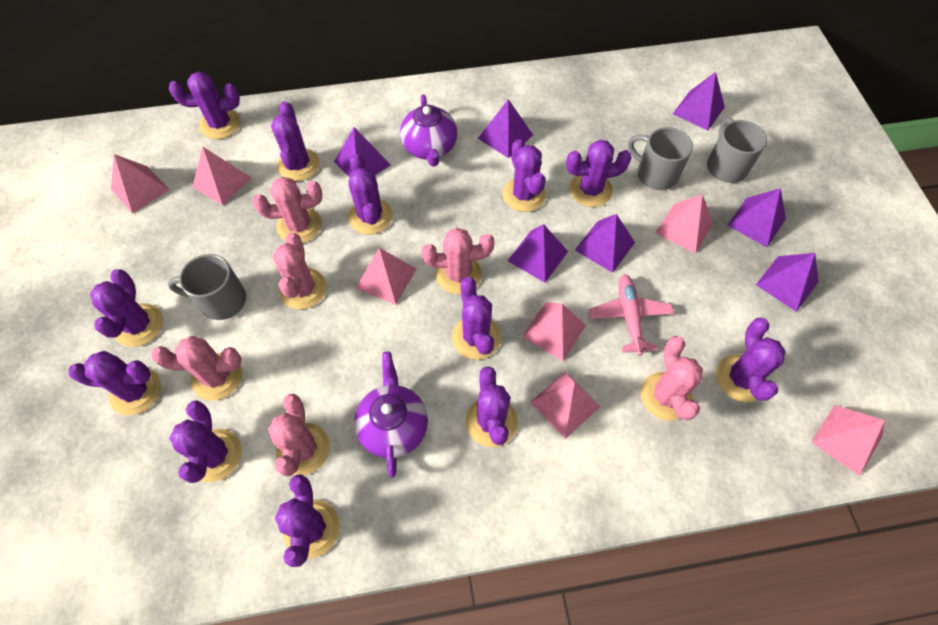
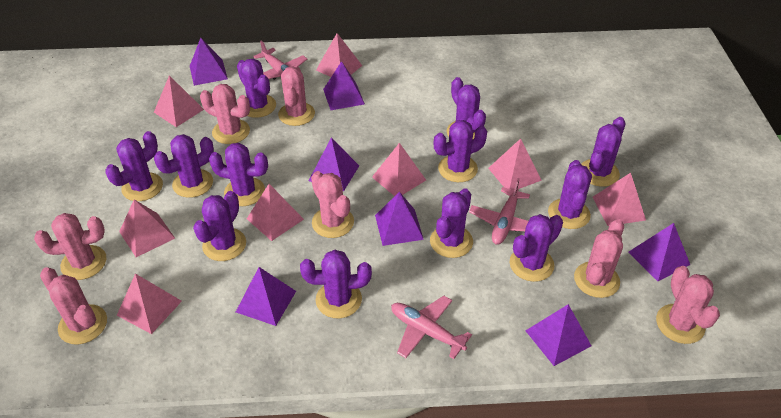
grey mug: [168,254,246,320] [628,127,693,190] [707,118,767,183] = 3 -> none = 0
pink cactus: [151,336,242,401] [253,177,322,243] [268,394,330,476] [273,233,327,309] [422,228,494,294] [641,336,703,421] = 6 -> [34,213,106,280] [40,267,107,345] [200,84,250,144] [278,65,315,126] [311,171,354,238] [574,219,624,298] [656,266,720,344] = 7
pink plane: [588,275,674,356] = 1 -> [253,40,307,80] [391,296,472,359] [469,178,530,245] = 3
pink pyramid: [111,154,169,214] [193,147,252,205] [356,248,416,305] [522,302,586,361] [530,372,600,439] [656,194,713,253] [811,405,885,476] = 7 -> [117,274,182,334] [119,200,175,257] [154,75,204,127] [247,184,304,241] [316,33,362,77] [372,143,426,196] [488,139,542,190] [593,173,646,226] = 8
purple teapot: [354,352,428,478] [400,94,457,166] = 2 -> none = 0

